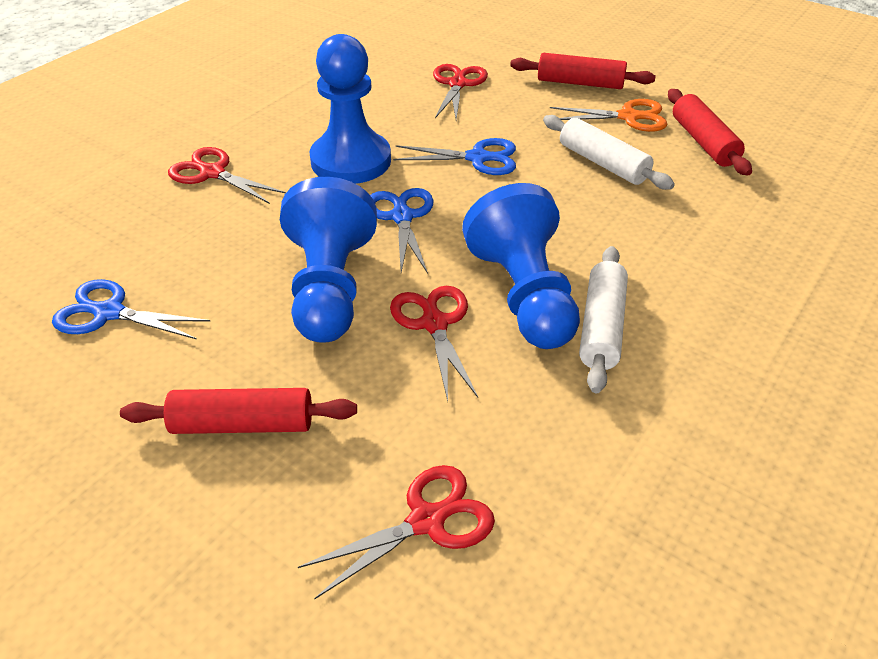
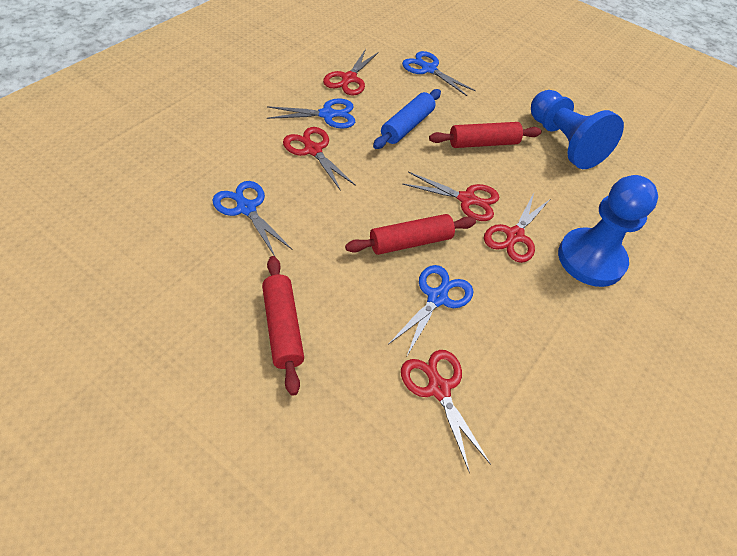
blue pawn: [280,177,377,343] [310,34,391,184] [462,183,580,349] = 3 -> [531,90,624,169] [558,175,658,287] = 2
blue rolling pin: none = 0 -> [373,89,441,149] = 1
blue scissors: [52,279,211,340] [370,188,434,274] [393,138,516,175] = 3 -> [212,181,293,256] [267,98,355,128] [388,265,473,356] [402,51,476,96] = 4
orange scissors: [550,99,667,132] = 1 -> none = 0
red scissors: [168,147,286,204] [298,465,495,600] [390,286,478,401] [433,64,488,120] = 4 -> [283,127,356,191] [323,49,379,95] [401,350,491,473] [403,172,499,221] [484,193,549,263] = 5
white rolling pin: [543,115,675,190] [579,246,628,393] = 2 -> none = 0

